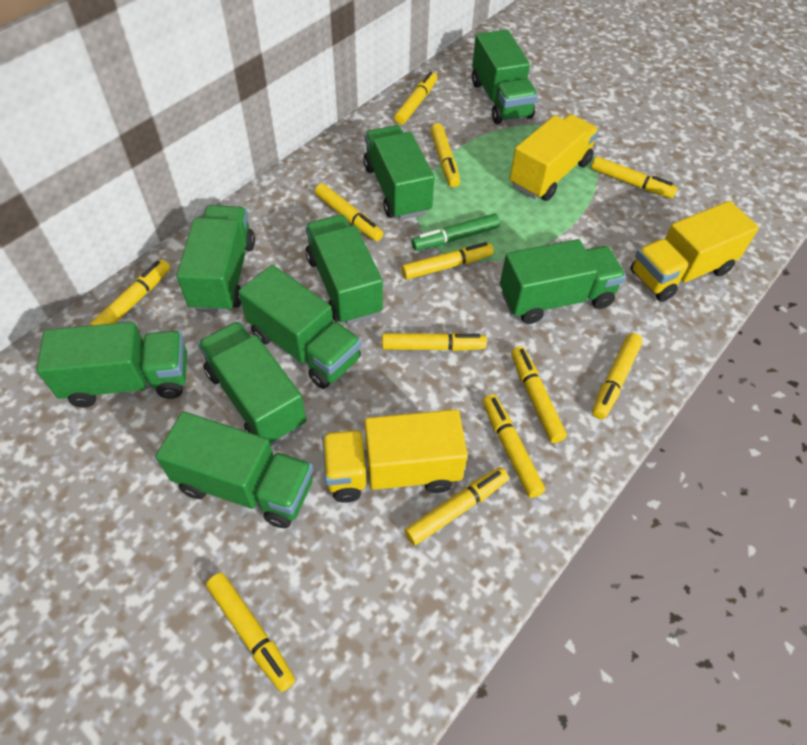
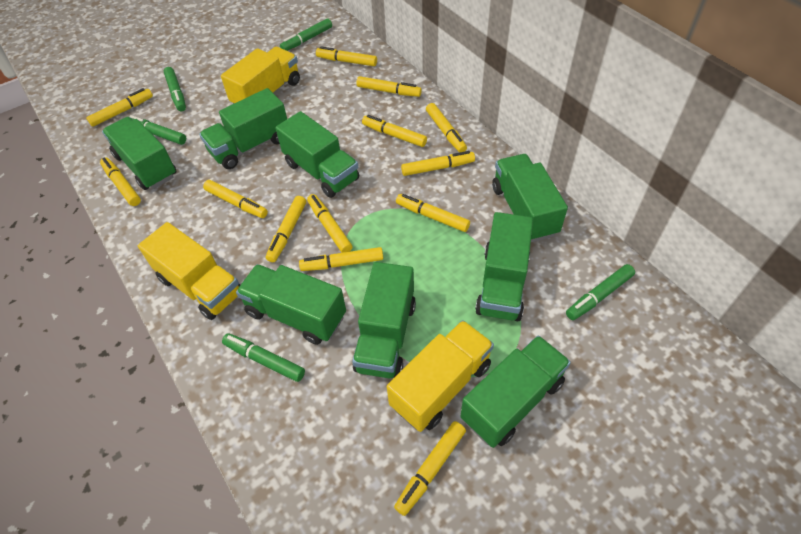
green marker: [412,214,500,251] = 1 -> [129,115,186,145] [164,67,186,111] [222,333,305,382] [280,18,332,51] [566,264,635,320] = 5
green truck: [36,322,187,408] [156,412,313,528] [177,205,255,313] [198,321,306,446] [238,265,361,389] [305,215,383,325] [363,125,435,220] [472,29,538,124] [500,239,626,324] = 9 -> [102,117,177,190] [199,88,287,169] [236,264,346,345] [275,111,359,198] [352,262,416,378] [461,335,571,448] [475,212,533,321] [492,154,568,242] = 8
yellow marker: [90,259,170,326] [206,573,295,692] [315,183,383,241] [382,333,487,351] [394,71,437,125] [401,242,494,280] [404,467,509,545] [430,123,460,187] [483,394,545,498] [511,346,567,443] [591,156,678,198] [592,333,643,419] = 12 -> [86,88,153,127] [100,157,141,206] [203,180,268,218] [266,196,306,262] [299,247,383,271] [307,194,352,253] [316,46,377,66] [356,76,422,97] [362,115,427,147] [394,421,466,516] [396,194,470,232] [401,151,475,176] [426,103,467,153] = 13

